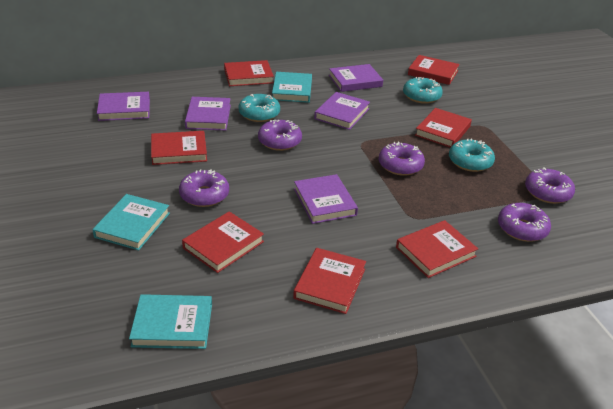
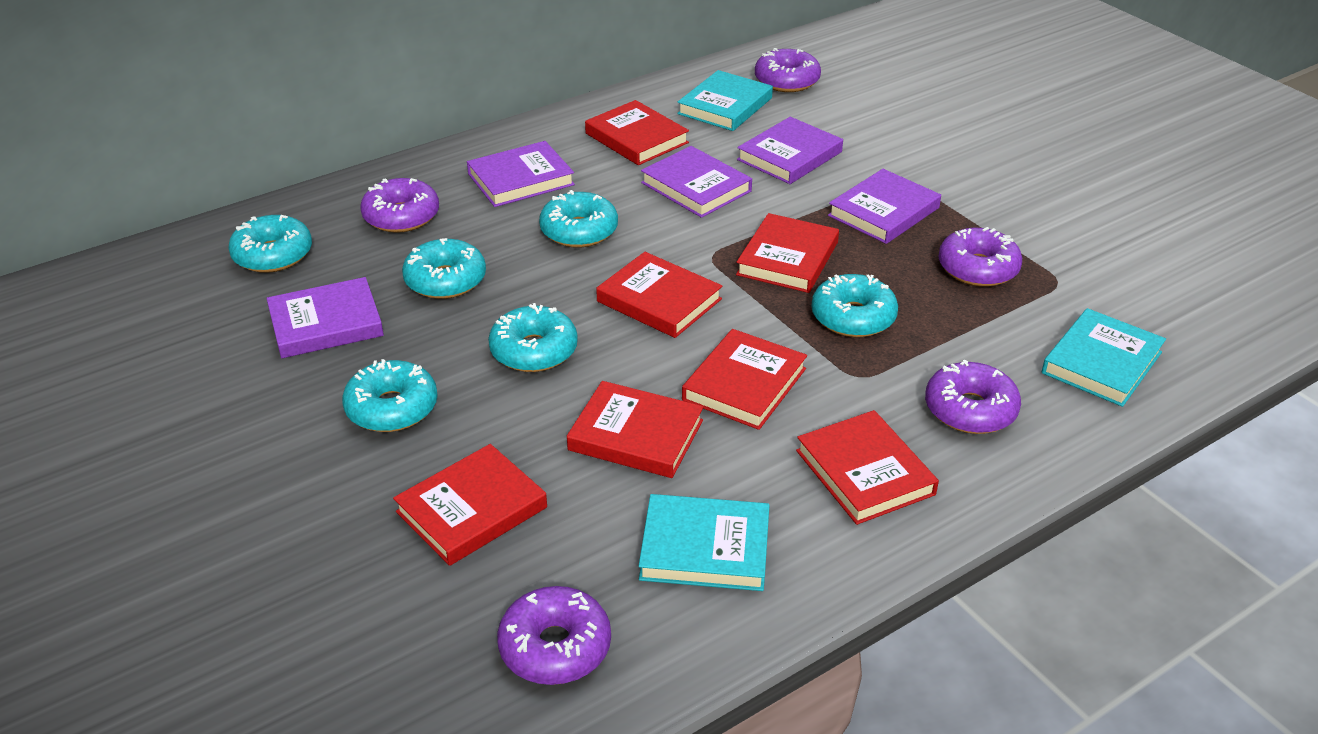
turquoise donut: [239,94,280,122] [403,77,443,104] [449,139,495,172] = 3 -> [228,215,312,273] [342,359,438,432] [402,238,486,299] [488,303,578,372] [539,190,618,248] [811,274,898,337] = 6

